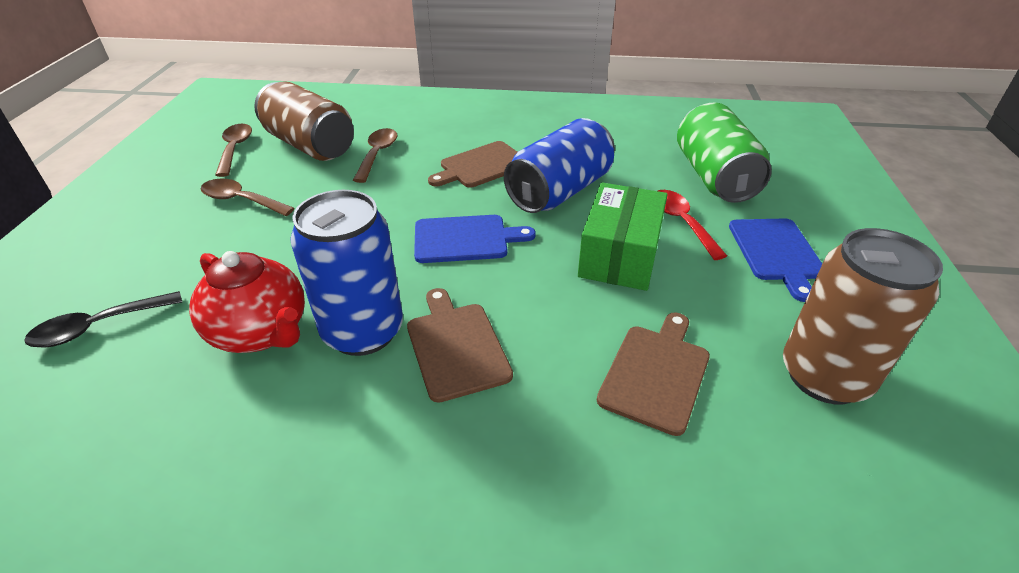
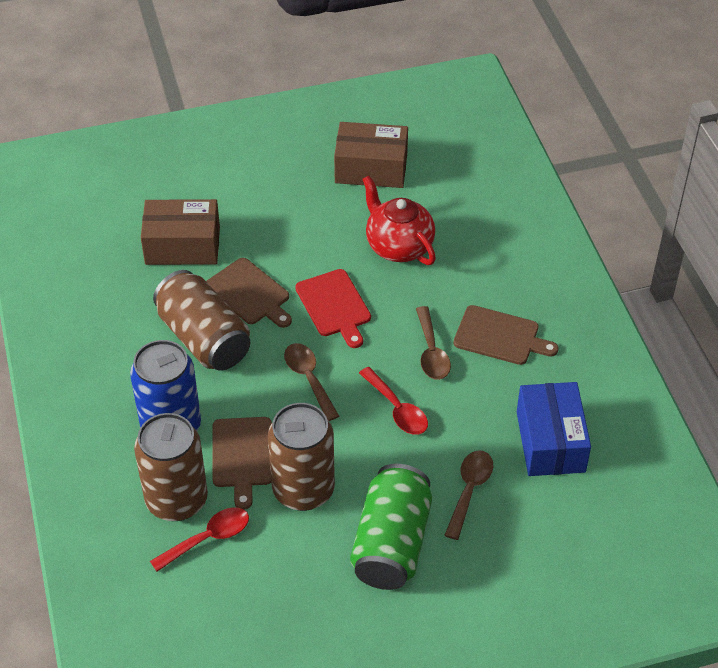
black spoon: [24,291,182,348] = 1 -> none = 0
blue box: none = 0 -> [517,382,591,476] = 1
blue can: [290,190,403,356] [504,118,615,213] = 2 -> [130,340,201,431] = 1
blue cutting board: [414,215,536,263] [729,218,822,302] = 2 -> none = 0
brown box: none = 0 -> [141,199,220,265] [334,122,408,188] = 2
brown can: [254,81,354,161] [783,228,943,404] = 2 -> [134,413,208,521] [153,270,250,371] [268,403,335,511] = 3
green box: [578,183,668,291] = 1 -> none = 0
red cutting board: none = 0 -> [295,269,371,348] = 1
red spoon: [658,190,727,260] = 1 -> [150,507,249,572] [359,367,428,435] = 2

